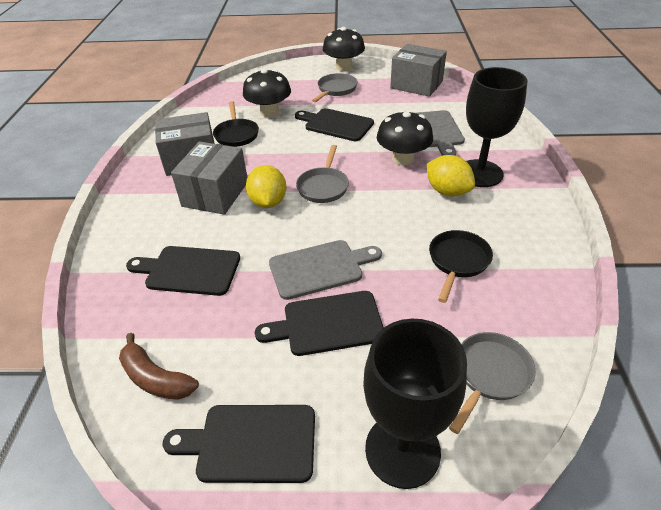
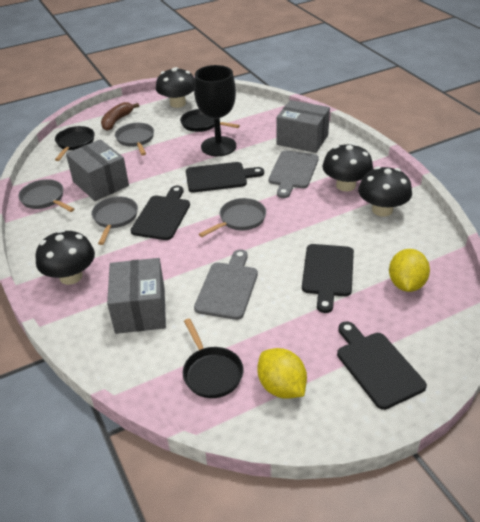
black goblet: [363,319,467,489] [466,67,527,187] = 2 -> [194,65,236,156] = 1
black mushroom: [243,69,291,117] [323,27,365,71] [377,110,433,165] = 3 -> [36,230,95,285] [156,67,194,108] [322,143,373,191] [358,166,412,217] = 4
black pan: [213,101,259,147] [429,230,493,303] = 2 -> [55,126,95,161] [180,109,240,132] [183,318,243,398] = 3
grey pan: [296,145,349,203] [312,73,358,102] [449,332,536,434] = 3 -> [18,179,74,212] [92,196,138,245] [115,123,154,156] [199,198,266,237] = 4

